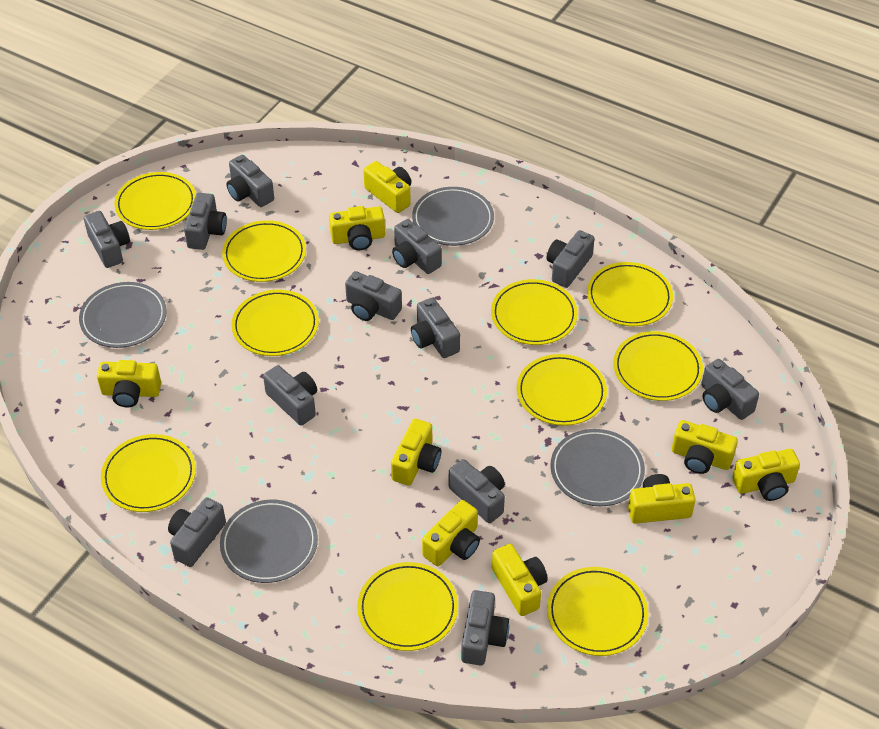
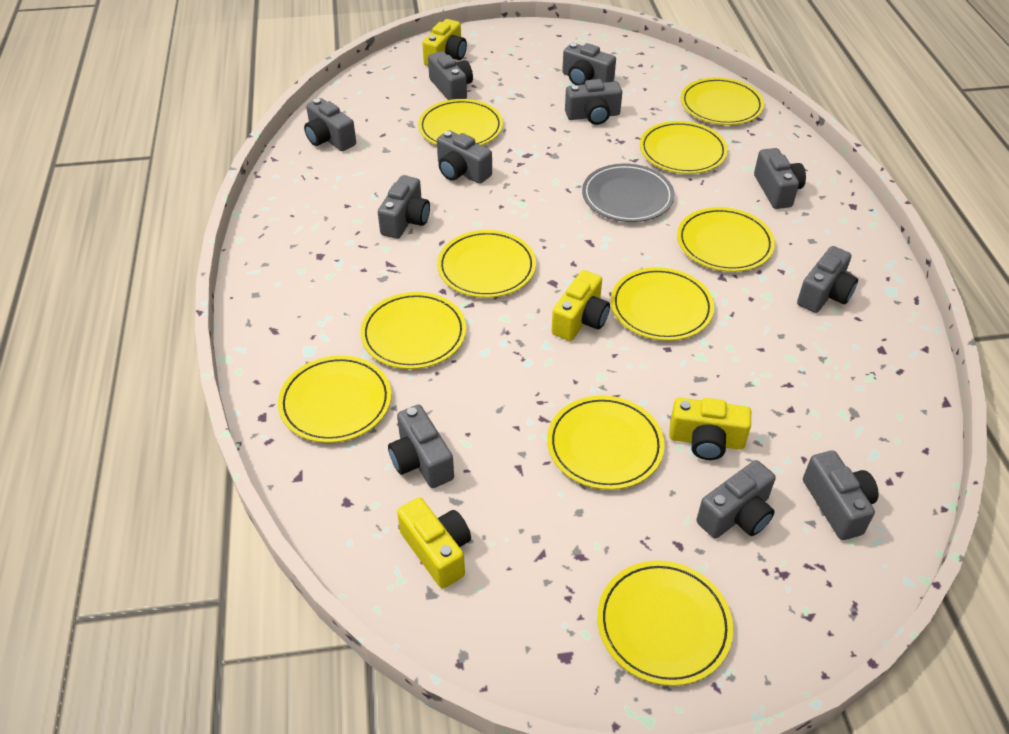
grey camera: [84,211,130,268] [168,498,226,567] [184,193,227,250] [226,155,274,207] [263,365,317,426] [345,271,402,321] [392,219,442,274] [411,297,460,358] [449,459,505,523] [461,590,509,666] [547,230,595,288] [701,359,759,420] = 12 -> [304,98,356,151] [378,175,430,239] [388,404,454,488] [428,51,473,100] [437,130,492,184] [562,43,616,85] [565,79,622,125] [697,460,776,538] [754,148,806,209] [797,246,858,313] [803,450,879,540] = 11
grey plate: [79,282,167,348] [220,500,318,583] [412,187,494,246] [550,429,645,506] = 4 -> [582,164,675,222] = 1
yellow camera: [97,360,161,407] [329,206,385,250] [363,161,411,213] [391,419,441,486] [422,500,480,566] [492,544,548,616] [628,474,696,524] [672,420,738,474] [732,449,800,501] = 9 -> [397,497,471,589] [422,19,467,66] [552,270,610,341] [669,397,751,460] = 4

